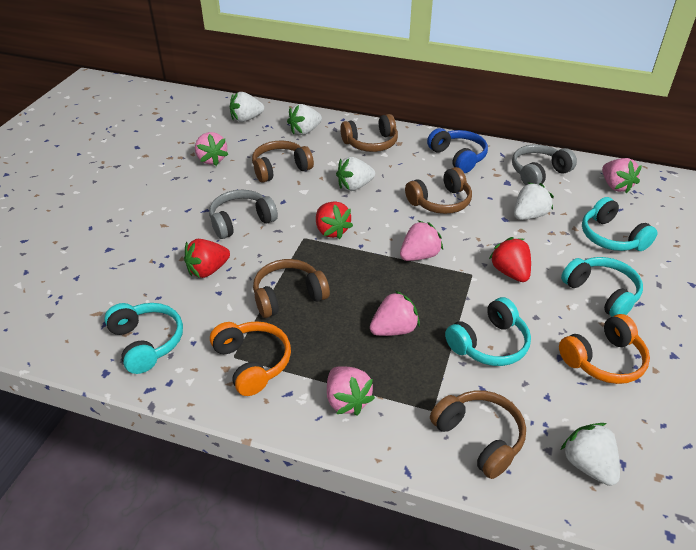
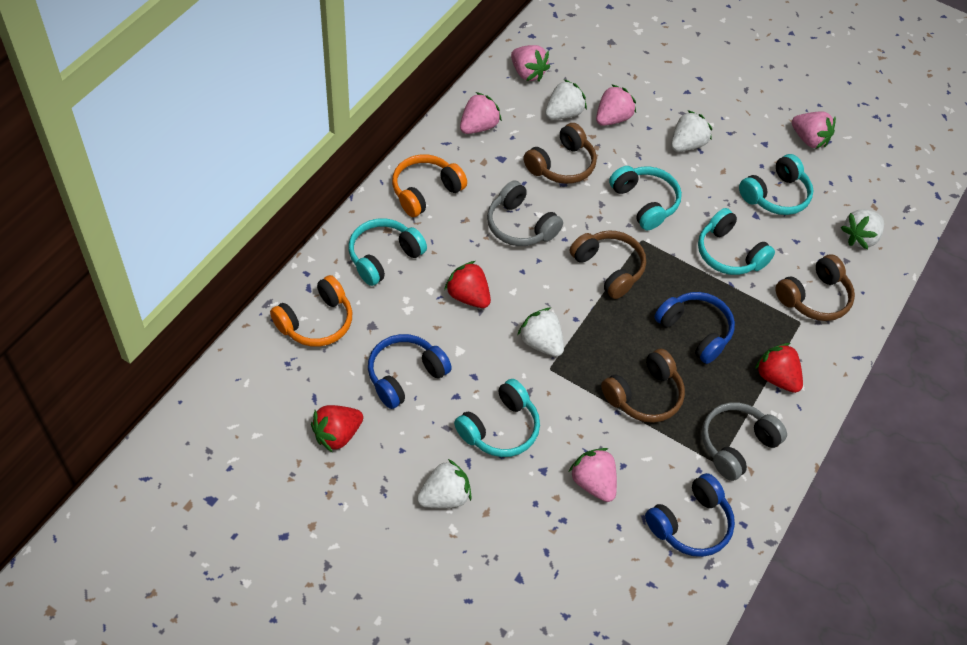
blue headphones: [427,128,488,173] = 1 -> [368,334,452,409] [645,473,735,557] [654,292,735,364] = 3
brown headphones: [252,141,314,183] [253,259,330,318] [340,114,398,152] [405,167,472,214] [430,390,526,479] = 5 -> [523,123,597,184] [570,230,646,299] [601,349,685,423] [775,254,855,321] = 4
turquoise headphones: [104,303,183,374] [445,297,531,366] [561,257,643,317] [582,197,658,251] = 4 -> [349,218,427,286] [454,379,540,457] [609,166,682,230] [698,208,775,275] [739,154,813,215] = 5

